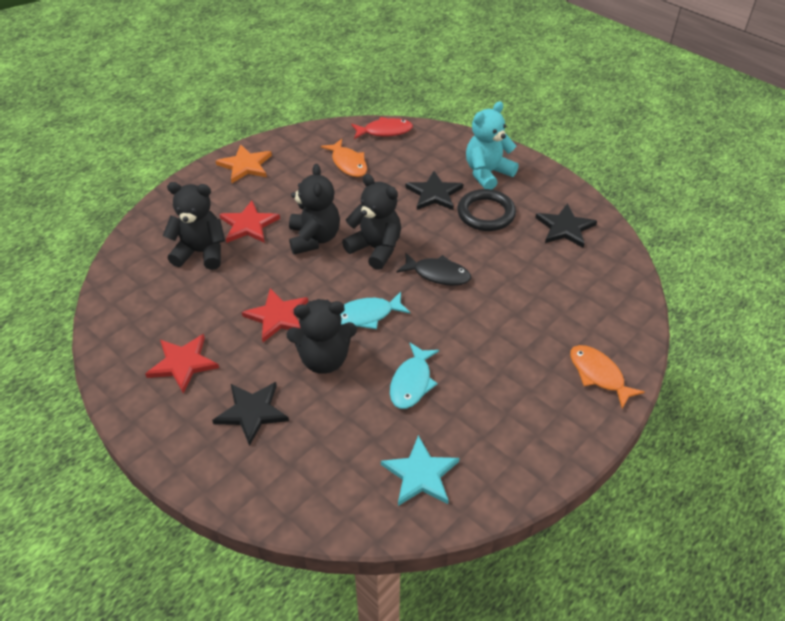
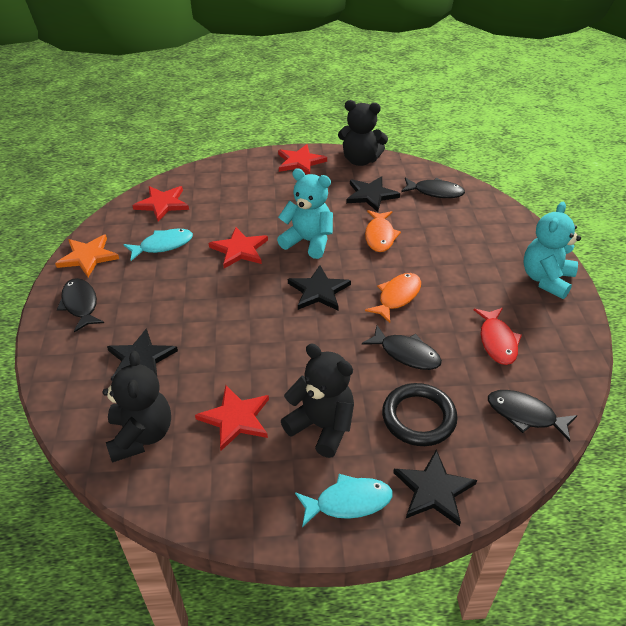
black fish: [396,253,471,286] = 1 -> [57,278,104,332] [362,325,442,370] [401,177,465,198] [488,390,578,442] = 4
black star: [212,382,289,446] [405,171,463,210] [535,203,597,248] = 3 -> [107,328,178,376] [288,265,351,310] [346,176,400,212] [393,450,477,526] = 4
black teddy bear: [163,182,225,270] [286,299,357,374] [289,164,340,254] [342,174,401,270] = 4 -> [102,351,171,463] [281,344,354,458] [338,100,388,166] = 3
red star: [145,334,219,393] [219,200,280,243] [242,288,308,342] = 3 -> [132,186,189,222] [195,385,269,451] [209,227,268,268] [278,144,327,175] = 4
turquoise star: [381,435,459,506] = 1 -> none = 0
turquoise teddy bear: [466,101,519,190] = 1 -> [277,168,333,259] [523,202,581,299] = 2

